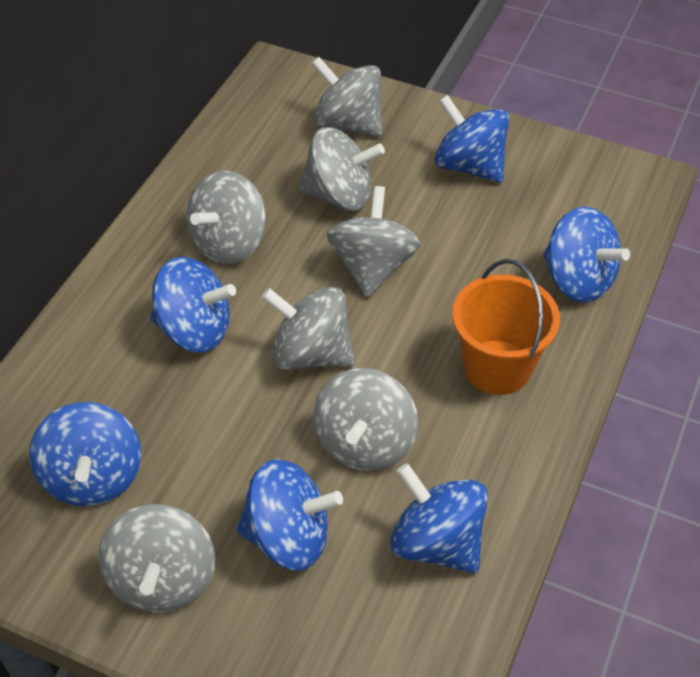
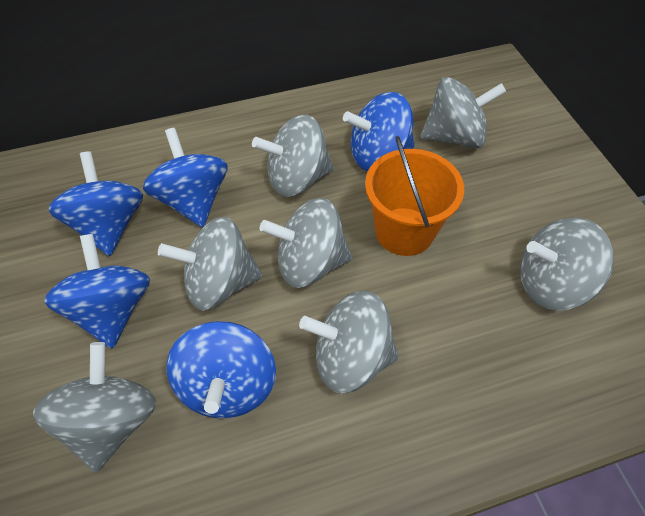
blue spinning top: [29,402,141,506] [150,257,236,353] [237,459,343,571] [390,463,488,574] [435,95,509,183] [543,207,630,302] = 6 -> [44,234,150,348] [48,151,143,256] [143,128,228,227] [166,321,276,419] [343,92,414,171] = 5

